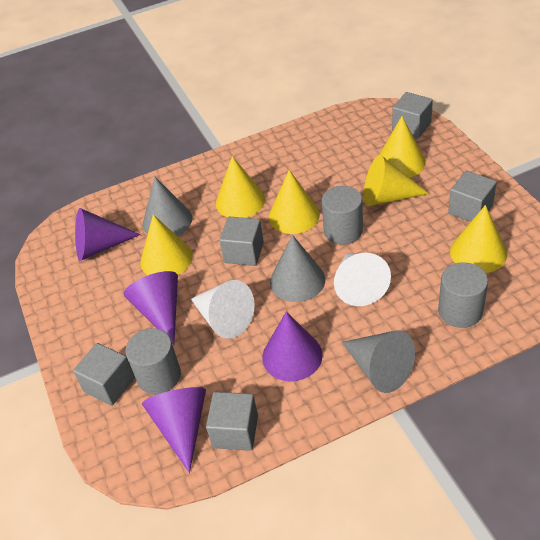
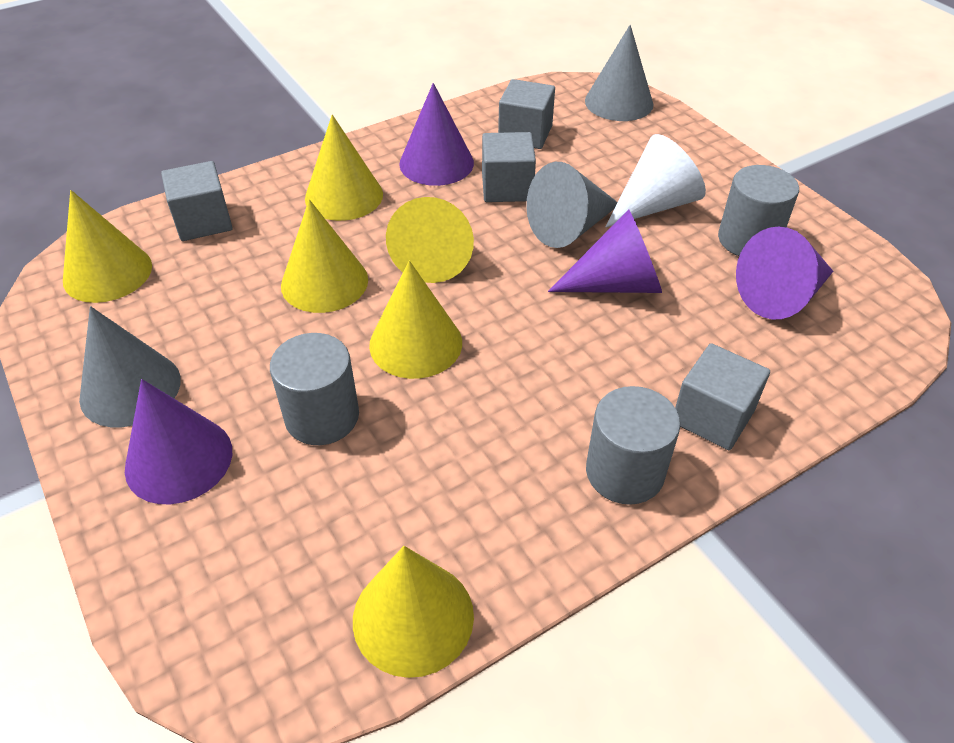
grey cube: [73,343,135,406] [206,392,258,451] [219,217,264,266] [392,92,433,139] [448,171,497,222] = 5 -> [161,161,233,241] [482,132,536,202] [498,79,555,149] [675,343,770,450] = 4
white cone: [191,280,255,339] [334,253,391,306] = 2 -> [605,134,706,227] = 1

